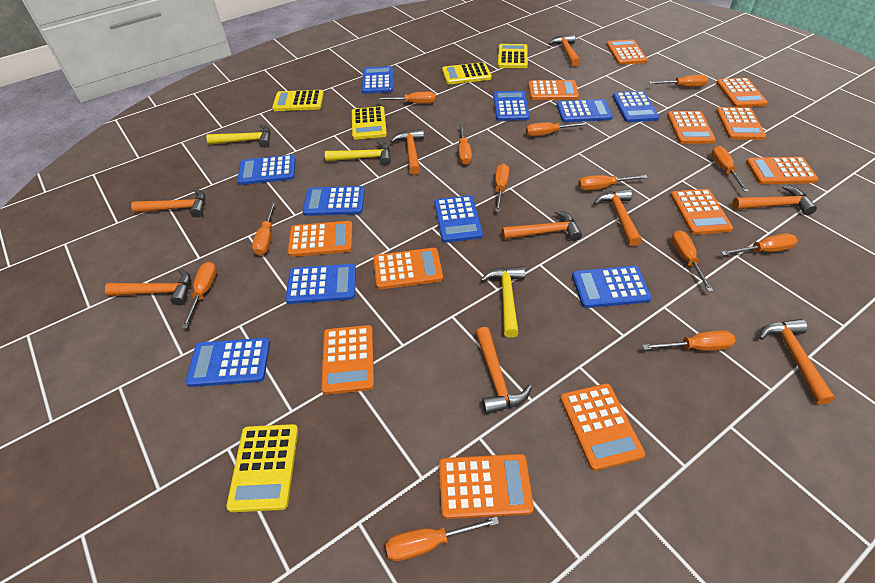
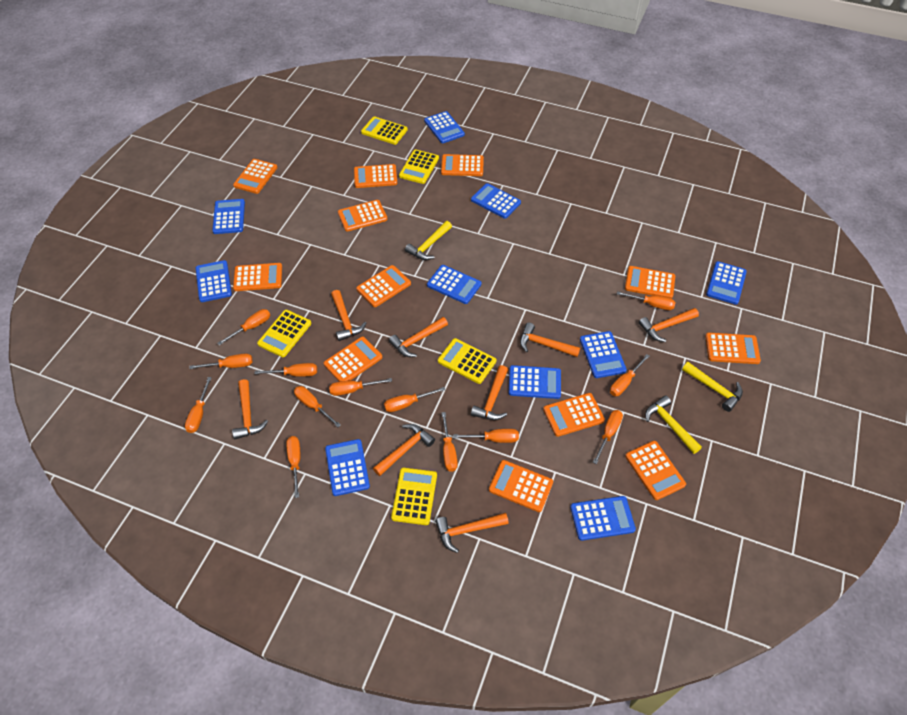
orange hammer: [105,268,191,306] [131,189,205,218] [390,129,424,175] [475,327,532,414] [502,210,582,241] [548,34,580,67] [594,189,642,247] [732,185,817,215] [759,319,835,405] = 9 -> [232,379,268,439] [331,290,366,341] [373,424,435,476] [389,317,448,357] [435,513,509,553] [471,365,508,420] [520,323,580,357] [639,308,699,342] = 8

